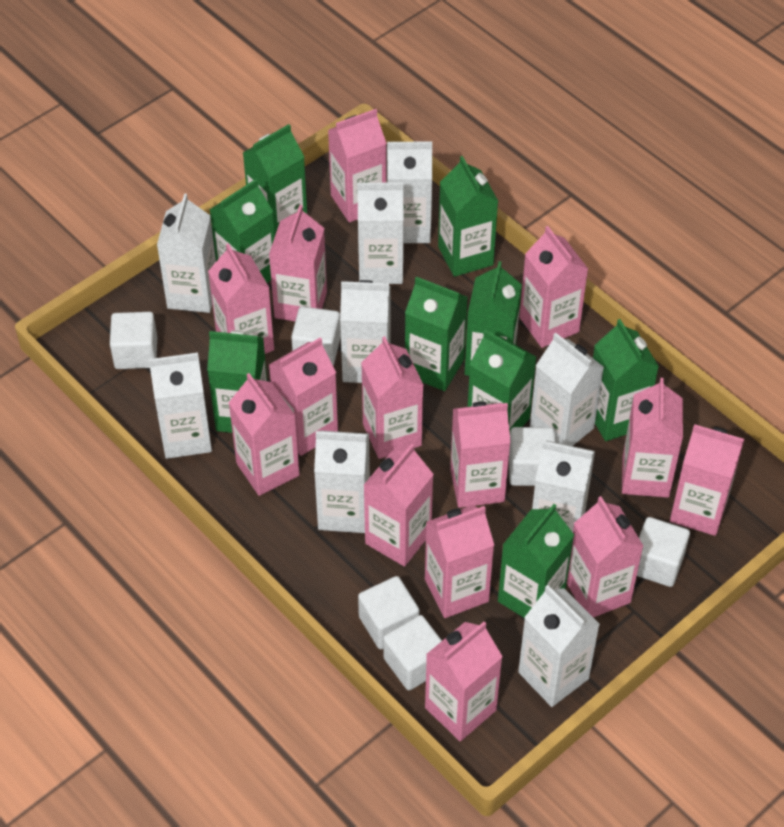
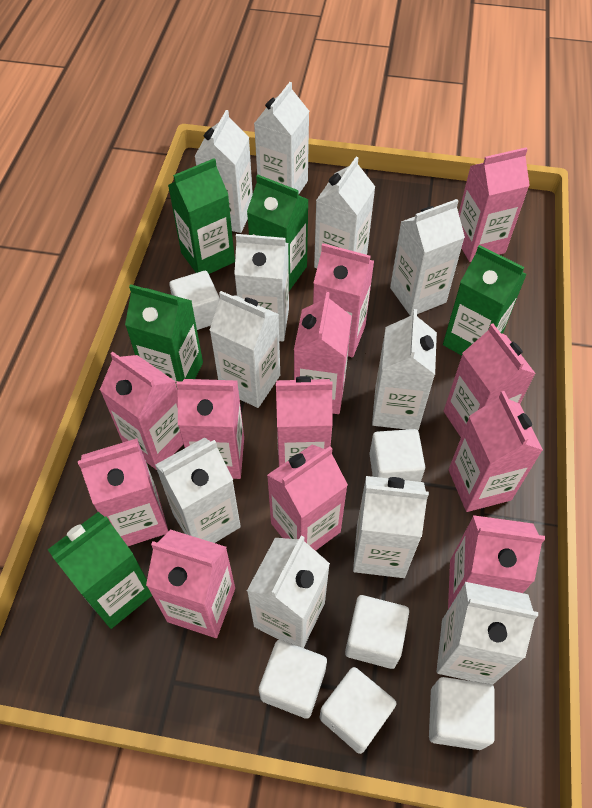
green carton: [207,330,267,433] [210,179,275,283] [243,124,307,235] [405,277,468,391] [438,156,498,277] [464,261,522,376] [468,330,536,431] [498,504,574,618] [593,319,659,441] = 9 -> [48,512,152,629] [125,284,203,391] [168,158,235,274] [247,175,309,291] [443,245,527,356] = 5
pink carton: [208,243,274,354] [229,373,300,496] [269,205,327,321] [269,337,338,456] [328,109,387,223] [361,336,423,459] [363,444,434,567] [425,505,494,618] [425,622,503,741] [450,402,511,508] [520,226,588,348] [567,496,643,618] [622,378,683,498] [670,424,744,536] = 14 -> [78,439,168,546] [100,352,183,470] [146,529,235,638] [176,379,244,479] [267,444,348,551] [276,376,333,467] [294,292,352,414] [313,243,374,357] [444,324,536,437] [448,391,543,512] [448,515,545,609] [459,148,530,262] = 12
white carton: [149,353,212,459] [157,194,216,313] [314,430,370,533] [340,280,391,383] [357,182,404,284] [387,141,432,243] [518,585,600,707] [530,333,604,446] [532,440,595,532] = 9 -> [155,437,241,543] [195,110,253,233] [210,291,280,408] [234,234,289,341] [247,536,330,648] [254,82,309,193] [314,157,375,268] [353,476,429,578] [372,309,437,430] [390,199,465,316] [436,582,538,685] = 11

